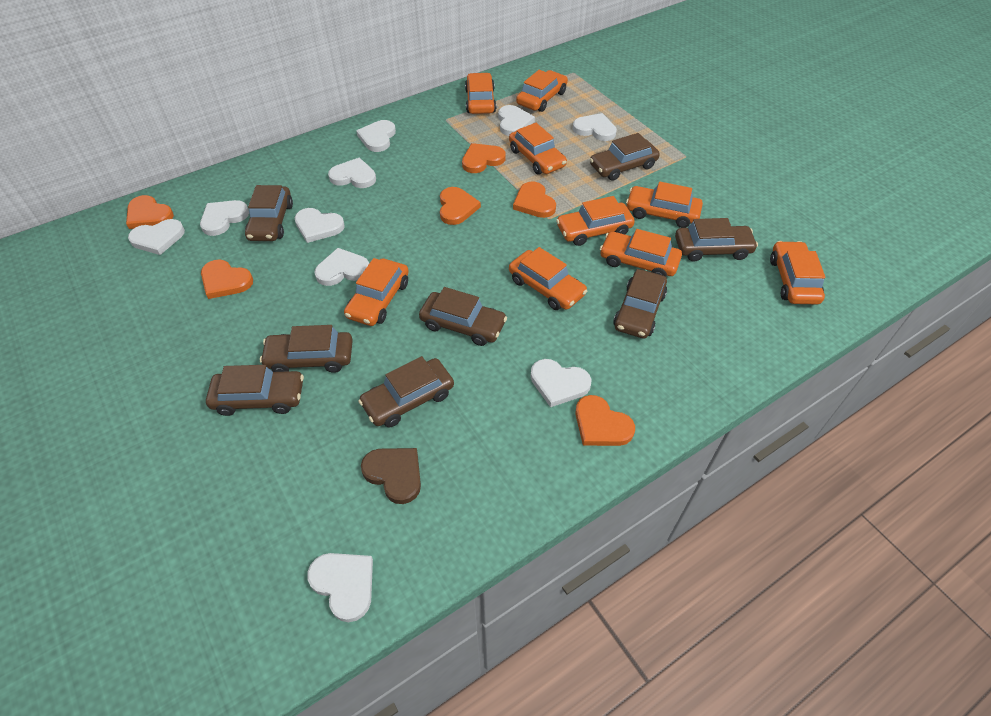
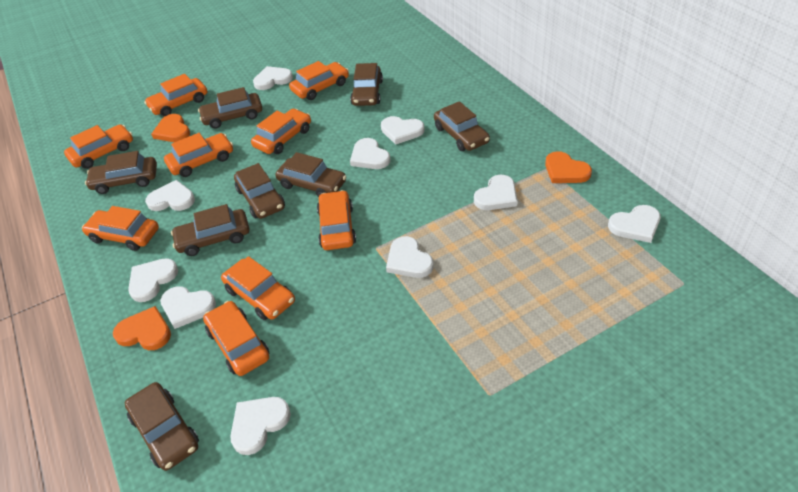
brown heart: [361,448,421,504] = 1 -> none = 0
orange heart: [126,195,174,229] [201,260,253,299] [440,187,481,225] [462,143,506,173] [513,181,556,218] [575,395,635,446] = 6 -> [113,306,171,350] [151,114,190,142] [545,151,592,183] = 3

